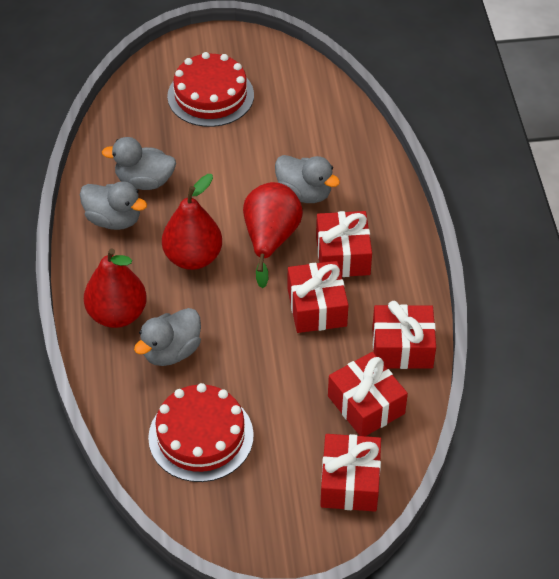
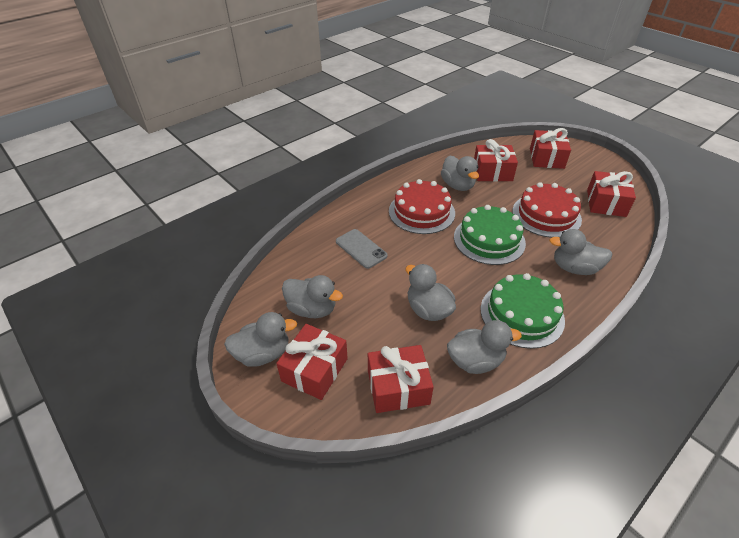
green cake: none = 0 -> [454,205,526,265] [481,273,565,349] = 2
grey duck: [80,181,147,230] [102,137,176,190] [134,308,201,366] [275,155,340,203] = 4 -> [224,312,297,367] [282,275,343,318] [405,264,456,321] [441,155,479,191] [447,320,522,374] [549,229,612,275] = 6
grey phone: none = 0 -> [336,229,388,269] = 1
red pear: [84,248,147,328] [162,174,222,270] [243,182,303,288] = 3 -> none = 0

